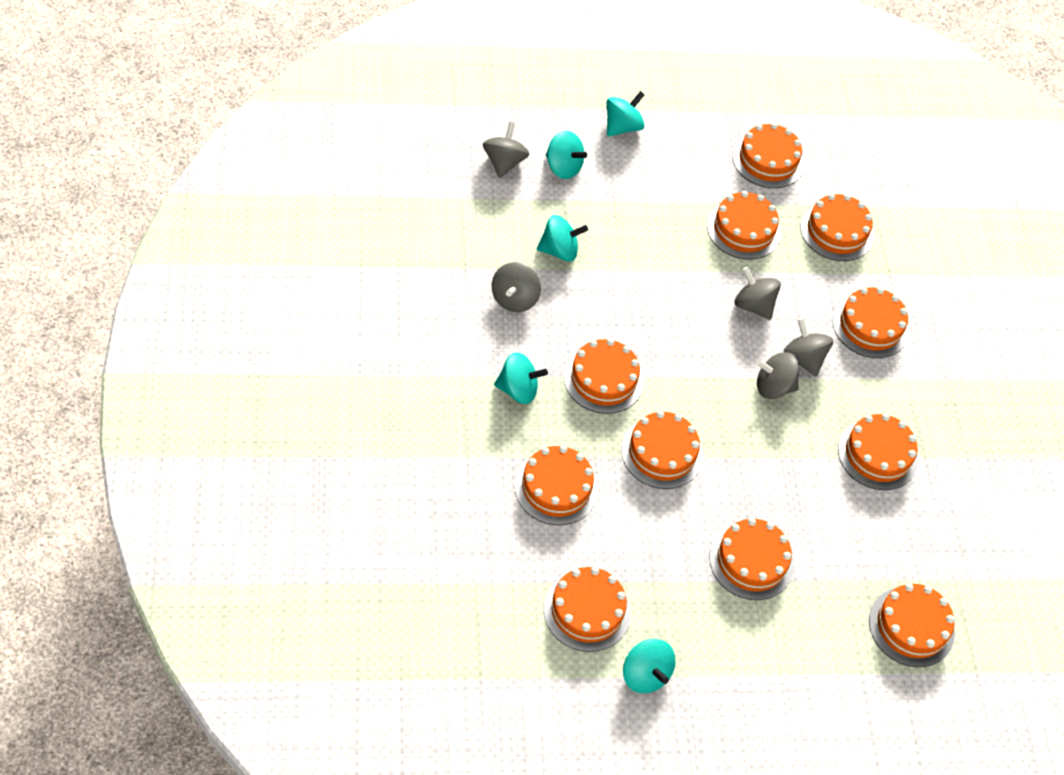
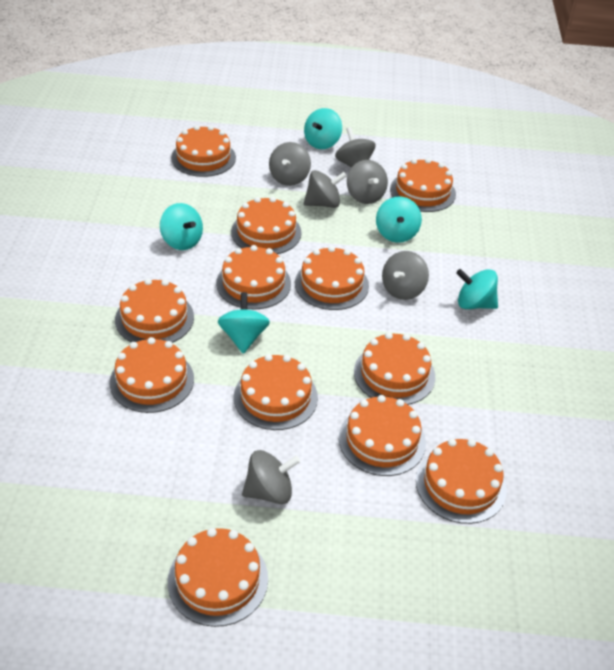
grey spinning top: [483,122,529,178] [492,262,541,312] [734,267,781,320] [756,352,799,399] [784,318,833,376] = 5 -> [242,450,300,504] [269,142,311,186] [304,170,347,208] [335,127,376,168] [347,160,388,204] [382,251,429,300] = 6
orange cake: [515,445,598,525] [543,567,631,652] [564,339,644,414] [621,411,703,489] [707,191,781,259] [709,518,794,600] [733,123,804,188] [800,194,874,261] [833,287,909,358] [838,414,918,490] [869,583,955,667] = 11 -> [110,337,194,413] [115,279,194,343] [168,528,268,627] [171,125,236,177] [216,245,291,309] [231,197,302,254] [234,354,318,430] [295,246,369,310] [339,395,426,476] [354,332,435,405] [390,158,456,212] [416,439,507,524] = 12

